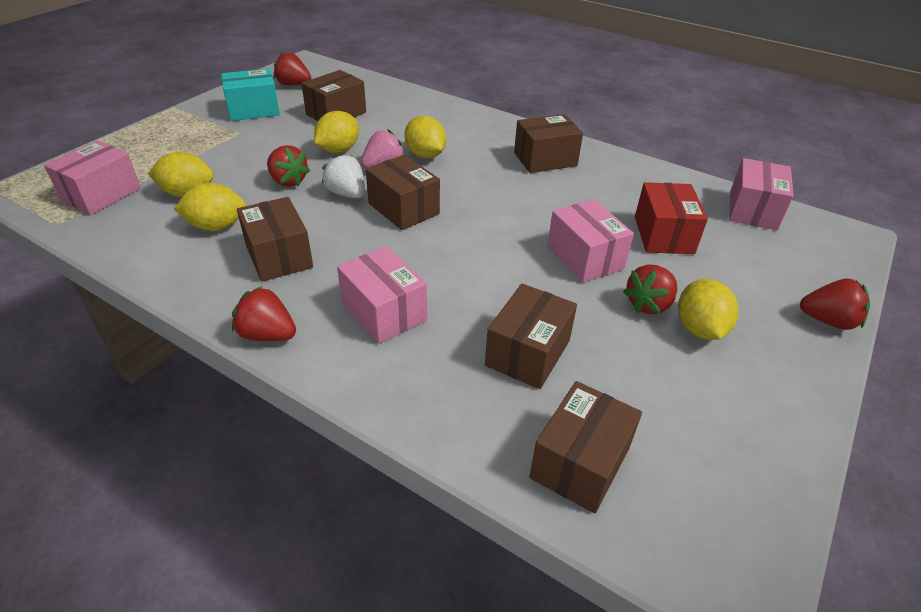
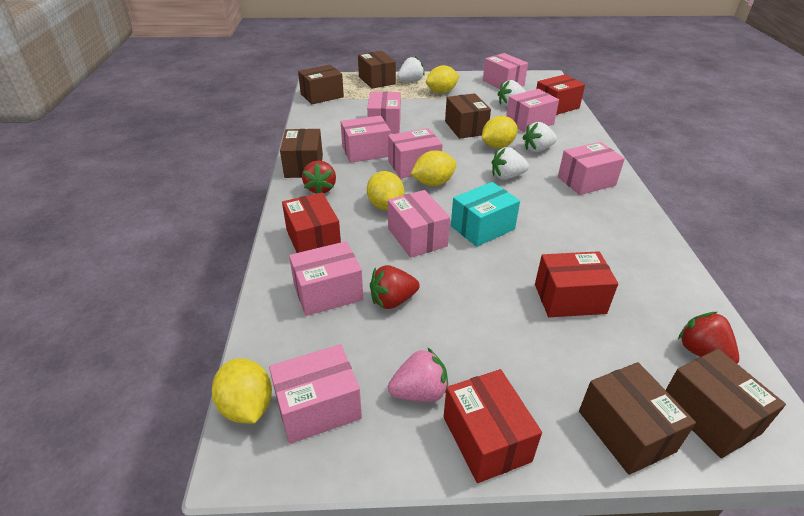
pink box: [44,141,141,215] [337,246,427,344] [547,199,634,283] [729,158,794,230] = 4 -> [269,344,362,444] [289,241,363,316] [341,116,391,163] [367,91,401,134] [388,128,443,178] [388,190,450,258] [483,53,528,89] [506,89,559,133] [558,142,625,195] = 9
red box: [635,182,708,254] = 1 -> [282,193,341,253] [443,369,542,483] [535,251,618,317] [536,74,585,115] = 4
red strawberry: [232,286,296,341] [267,145,310,187] [274,52,311,85] [623,265,677,315] [800,278,870,330] = 5 -> [302,160,336,193] [370,265,420,309] [678,312,739,363] = 3
white strawberry: [322,154,365,198] = 1 -> [397,56,425,82] [492,147,529,180] [498,80,526,107] [522,122,557,152] = 4

